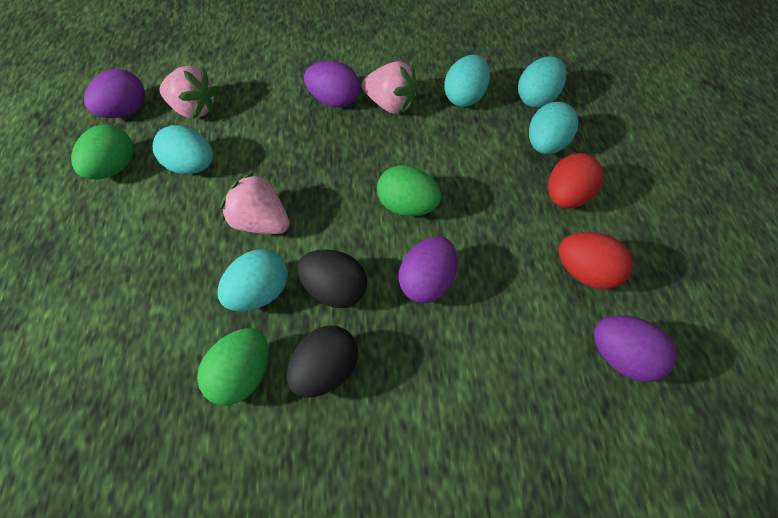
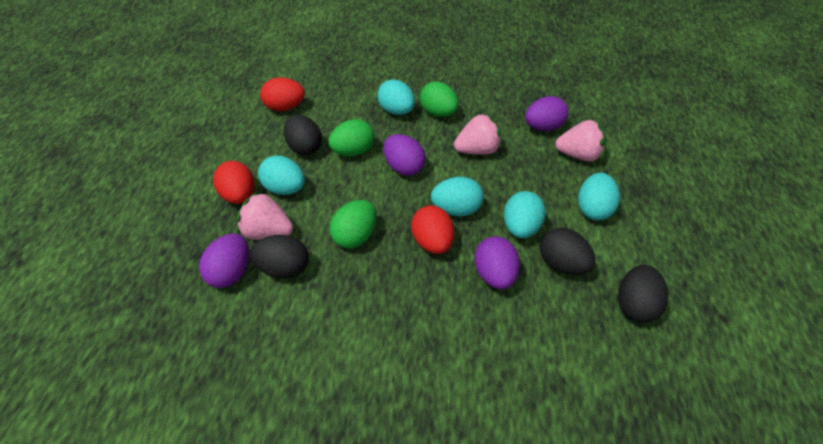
black egg: [287,325,358,398] [298,249,367,308] = 2 -> [250,235,309,279] [284,114,322,155] [540,228,595,275] [618,265,668,323] = 4
red egg: [548,153,603,208] [559,232,633,290] = 2 -> [213,161,254,204] [260,77,305,111] [411,205,454,254] = 3

